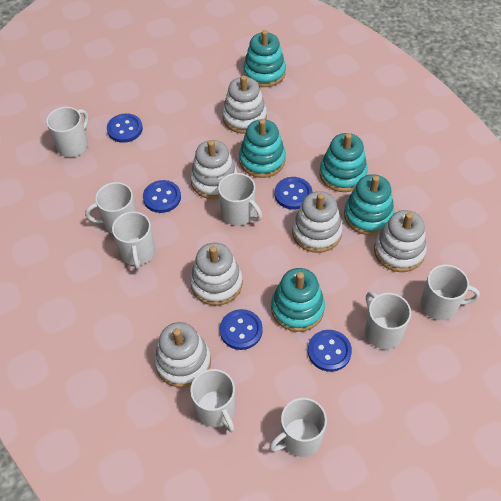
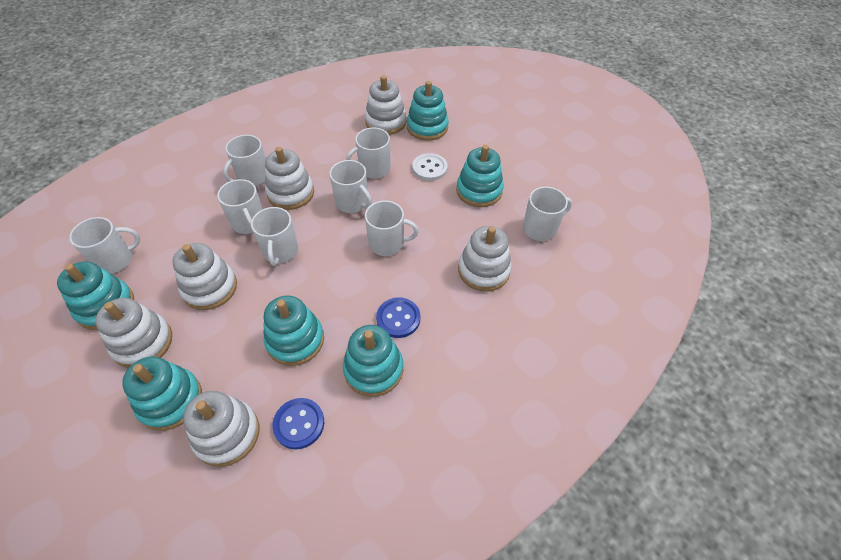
blue button: [107,113,143,143] [143,180,181,213] [220,309,263,350] [275,177,312,210] [308,330,352,372] = 5 -> [272,398,324,449] [376,297,420,338] = 2
turquoise stacking toy: [239,119,286,178] [243,30,286,87] [271,268,325,332] [320,133,368,192] [344,174,394,235] = 5 -> [57,261,134,330] [122,356,202,431] [264,295,324,366] [343,325,403,397] [407,81,449,141] [456,145,504,207] = 6
white button: none = 0 -> [412,153,448,181] = 1

